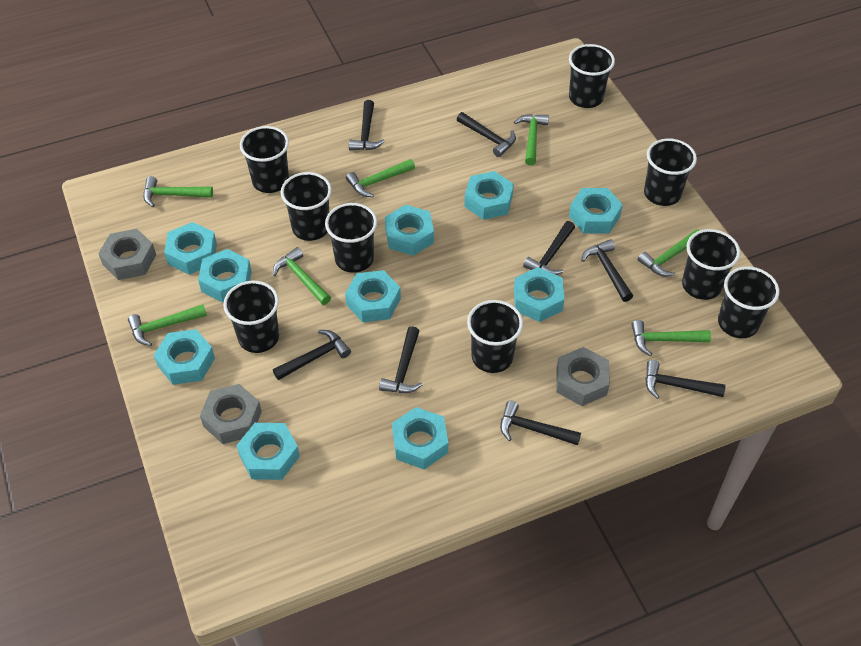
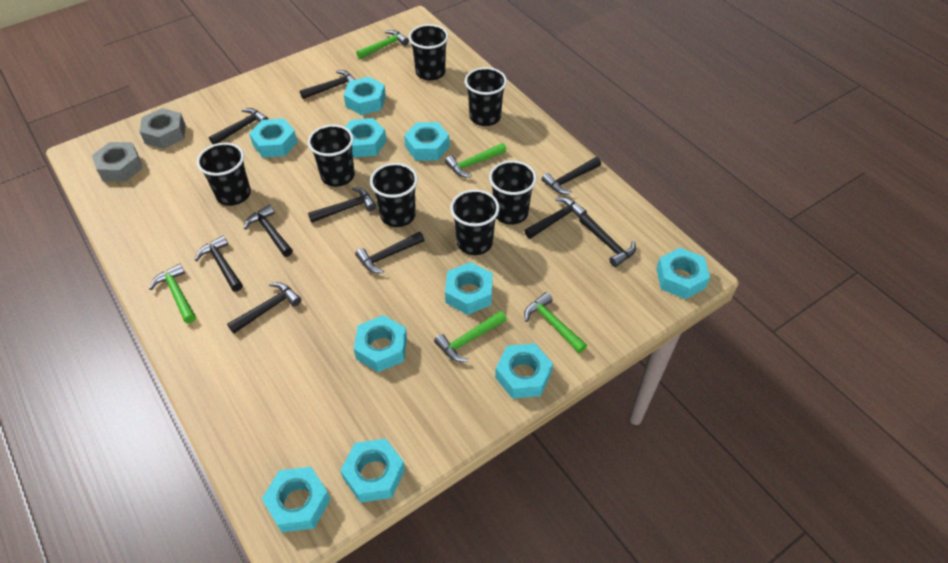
black cup: [223,281,279,353] [240,126,289,193] [281,172,332,241] [325,203,377,273] [467,300,523,373] [569,44,615,108] [644,138,697,206] [682,229,740,300] [718,266,779,338] = 9 -> [197,143,251,206] [308,125,355,187] [370,163,418,227] [409,24,449,81] [450,189,500,255] [465,67,507,126] [489,160,537,225] = 7
black hammer: [273,330,351,380] [349,100,385,150] [379,326,422,393] [457,112,516,157] [500,400,581,445] [523,221,575,275] [581,239,633,302] [645,360,725,399] = 8 -> [195,235,243,292] [209,108,269,144] [227,282,301,333] [244,205,293,257] [300,70,355,99] [308,187,376,222] [355,231,424,273] [525,197,587,239] [542,157,601,194] [579,214,636,267] = 10
green hammer: [128,304,207,346] [144,176,213,207] [273,247,331,305] [346,159,415,197] [514,114,549,166] [631,320,711,356] [638,229,700,277] = 7 -> [149,263,196,323] [356,30,409,59] [434,311,507,362] [445,143,507,177] [524,292,587,353] = 5
grey nut: [98,229,156,280] [200,384,262,444] [556,347,610,406] = 3 -> [92,142,143,182] [139,108,186,149] = 2

